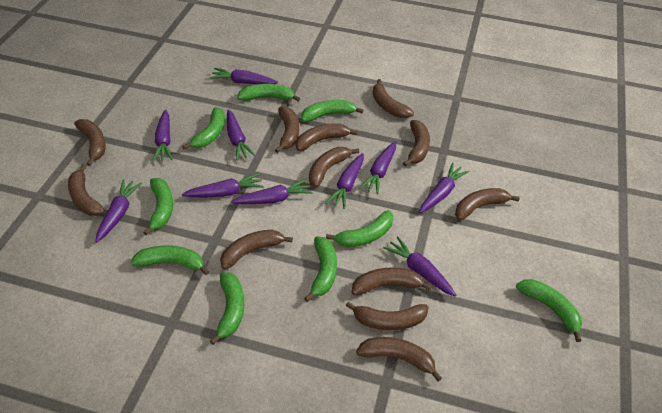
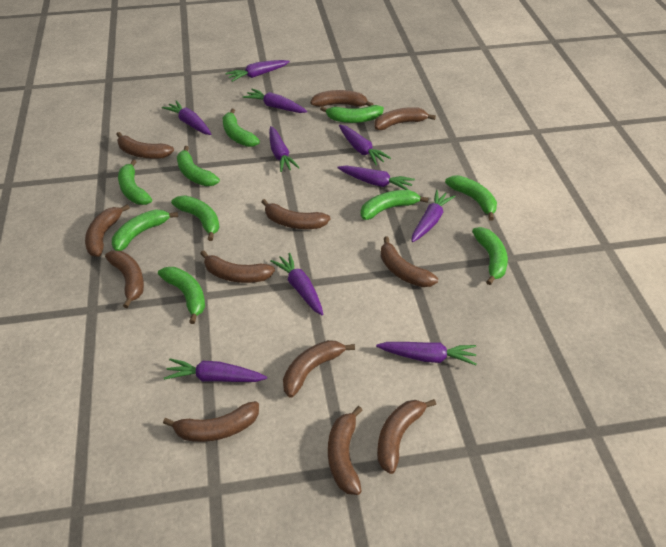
green banana: [131,245,209,275] [143,178,173,236] [182,107,225,149] [210,272,244,345] [237,84,300,102] [301,100,363,122] [304,236,337,302] [326,210,393,247] [516,279,582,342] = 9 -> [112,209,178,251] [118,159,152,205] [158,267,205,324] [171,196,219,241] [177,146,220,186] [223,109,260,147] [320,105,384,123] [361,190,429,220] [445,175,497,221] [472,227,508,285] = 10

